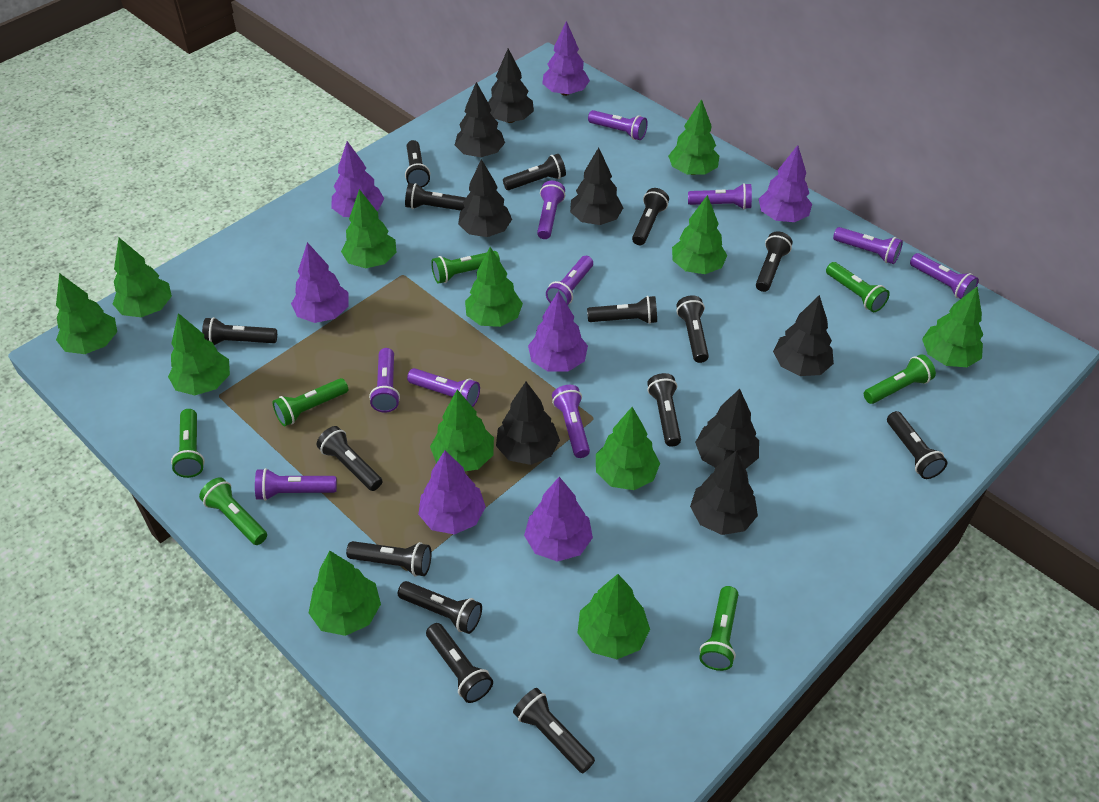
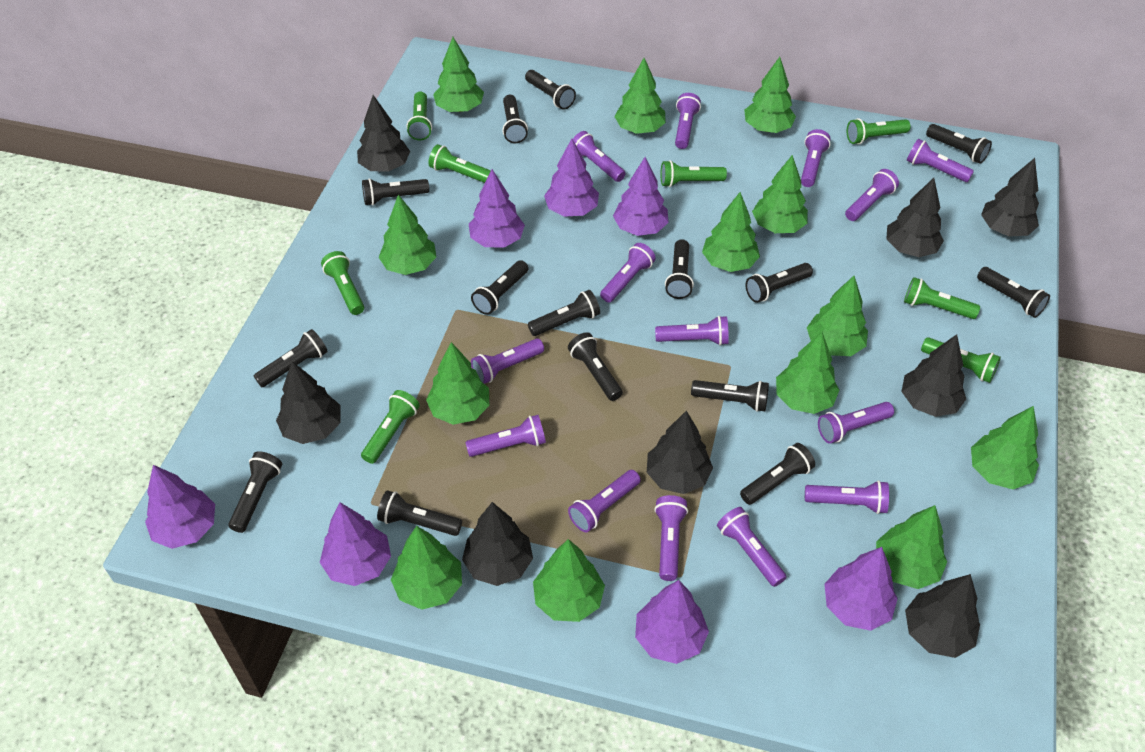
green flashlight: [171,409,205,478] [199,477,267,545] [272,378,348,426] [431,251,500,284] [699,586,738,671] [826,262,890,312] [864,354,936,404] = 7 -> [321,251,364,315] [361,390,420,464] [407,92,432,140] [429,144,491,183] [660,160,727,187] [847,118,910,144] [904,277,980,319] [921,337,1001,383] = 8
green tree: [56,273,117,354] [113,238,172,317] [168,313,230,395] [309,551,381,636] [341,189,397,268] [430,390,494,471] [465,247,523,327] [578,574,650,659] [596,407,660,490] [668,99,719,175] [672,195,727,274] [922,286,983,367] = 12 -> [379,195,436,275] [391,526,462,610] [426,342,489,425] [433,37,484,112] [533,539,605,622] [614,58,666,134] [702,192,760,272] [744,57,796,133] [752,155,808,233] [776,332,839,414] [807,276,868,356] [876,505,947,589] [971,406,1039,489] = 13
purple flashlight: [255,468,337,501] [369,348,400,412] [407,368,480,407] [537,181,565,239] [546,256,593,305] [552,385,590,458] [588,110,648,140] [688,183,752,209] [833,227,903,264] [910,253,979,299] = 10 -> [465,415,546,457] [471,338,544,384] [568,470,641,532] [573,131,626,182] [600,243,656,303] [654,495,688,581] [655,316,729,346] [675,93,701,149] [717,507,786,587] [801,129,831,187] [805,480,889,514] [818,402,894,444] [845,169,899,221] [907,139,974,182] = 14

